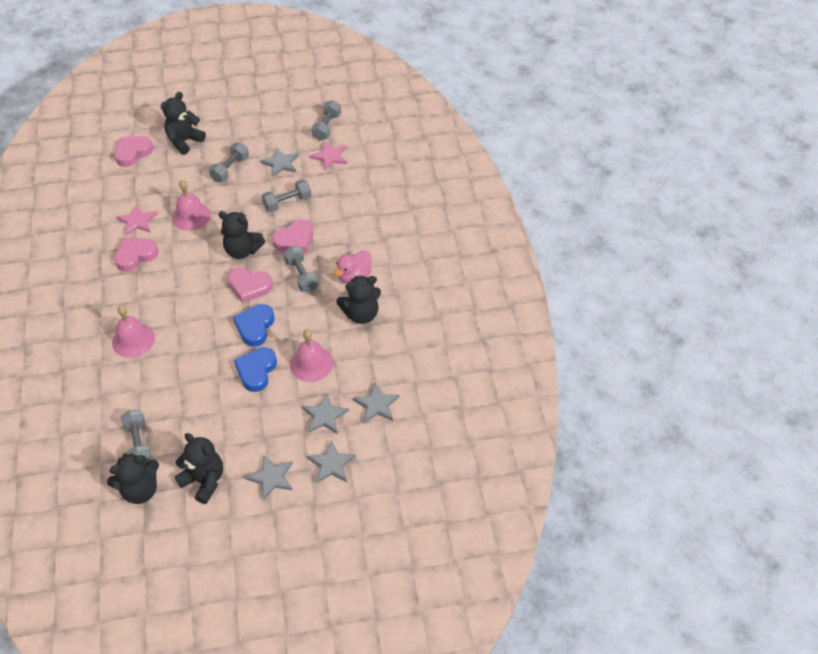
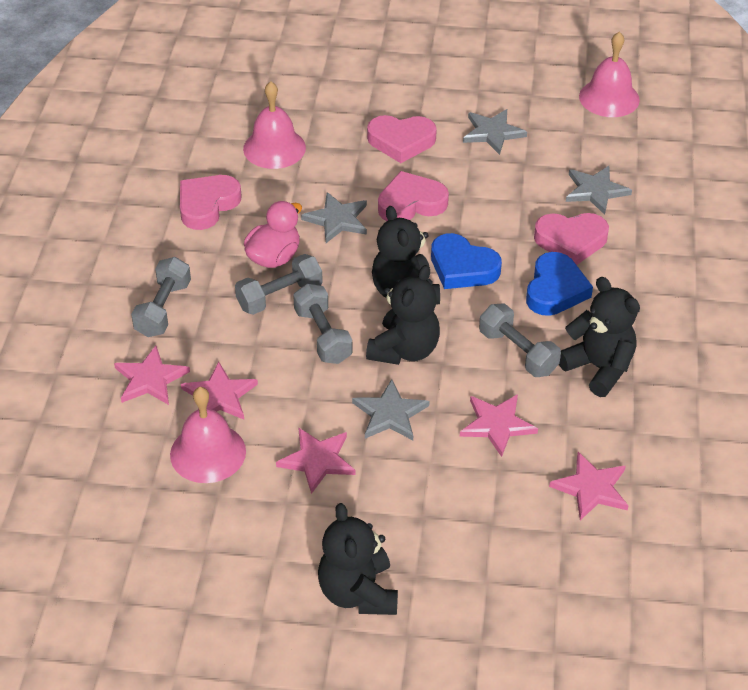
black teddy bear: [107,453,159,504] [161,92,206,155] [175,433,223,504] [218,211,265,259] [336,276,381,324] = 5 -> [318,503,398,615] [366,265,440,365] [372,206,440,304] [559,277,640,397] = 4
grey dumbbell: [121,410,152,462] [209,142,249,182] [262,179,312,212] [283,246,318,292] [311,100,341,141] = 5 -> [131,257,191,337] [235,254,323,315] [293,284,352,364] [479,304,561,377] = 4
grey star: [245,455,293,500] [260,148,299,177] [302,394,349,434] [307,440,356,484] [353,383,400,423] = 5 -> [301,192,367,243] [352,379,430,440] [463,109,527,155] [566,166,632,215] = 4
pink star: [116,204,158,236] [310,142,347,170] = 2 -> [114,346,190,405] [181,362,258,419] [276,427,356,494] [460,394,538,457] [549,452,629,520] = 5

